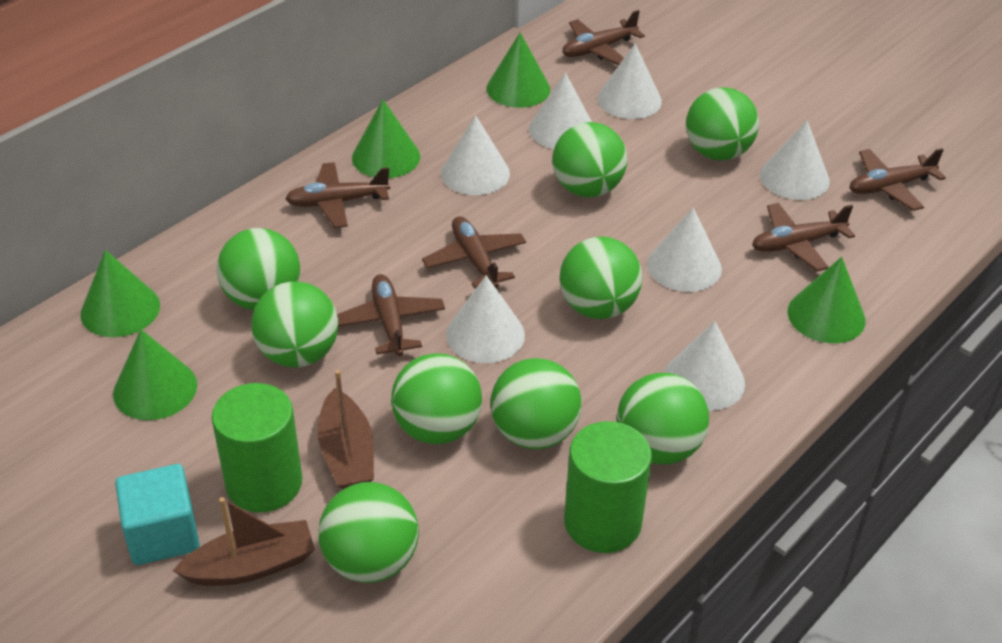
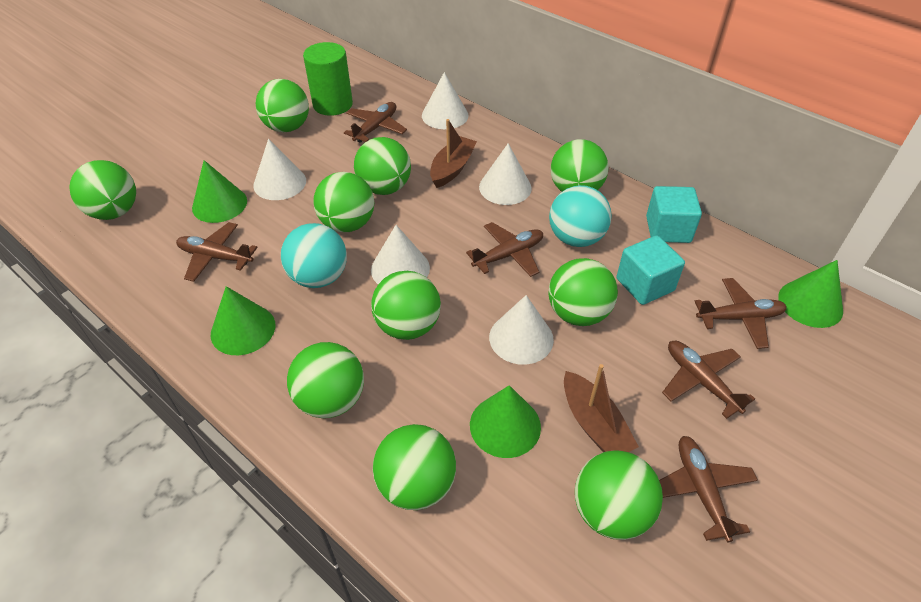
green ball: [217,228,301,310] [251,282,338,367] [318,482,419,583] [391,353,482,444] [491,358,582,449] [552,122,627,197] [560,236,642,319] [617,373,709,464] [686,87,759,160] = 9 -> [69,160,136,220] [256,79,309,132] [287,342,364,418] [314,172,374,232] [354,137,411,195] [371,271,441,340] [373,424,456,510] [549,258,618,326] [551,139,609,192] [575,450,663,540] = 10
green cone: [81,250,160,337] [113,329,197,420] [352,100,420,178] [487,33,550,108] [787,257,866,343] = 5 -> [192,160,247,223] [211,286,275,355] [470,385,541,458] [778,260,843,328] = 4
green cylinder: [212,383,302,512] [564,421,652,553] = 2 -> [303,42,353,116] = 1
turquoise ball: none = 0 -> [281,223,347,288] [549,185,612,247] = 2
turquoise cube: [115,464,200,565] = 1 -> [616,235,685,305] [646,186,702,243] = 2
white cone: [441,115,510,195] [446,275,525,363] [529,73,592,149] [597,43,662,119] [647,207,722,292] [664,321,745,411] [760,121,830,200] = 7 -> [253,139,306,200] [371,225,430,284] [422,72,468,129] [479,143,532,205] [489,295,554,365] = 5

